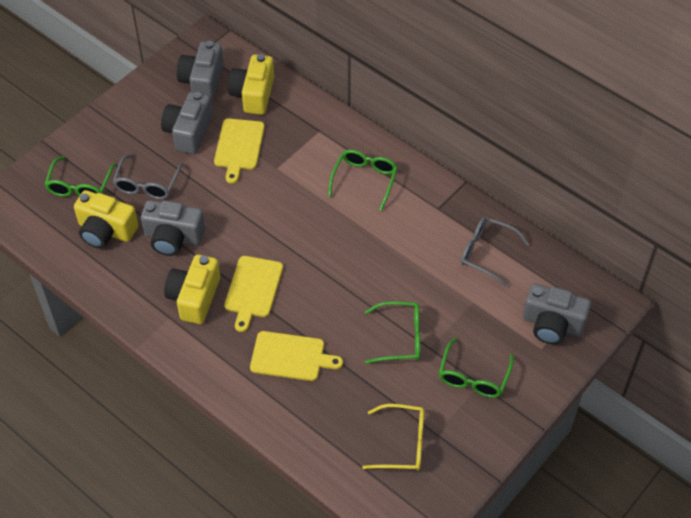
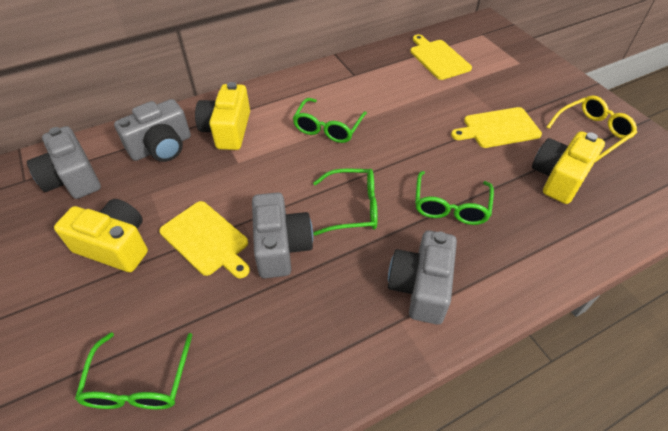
grey glasses: [113,154,183,200] [461,217,529,287] = 2 -> none = 0

